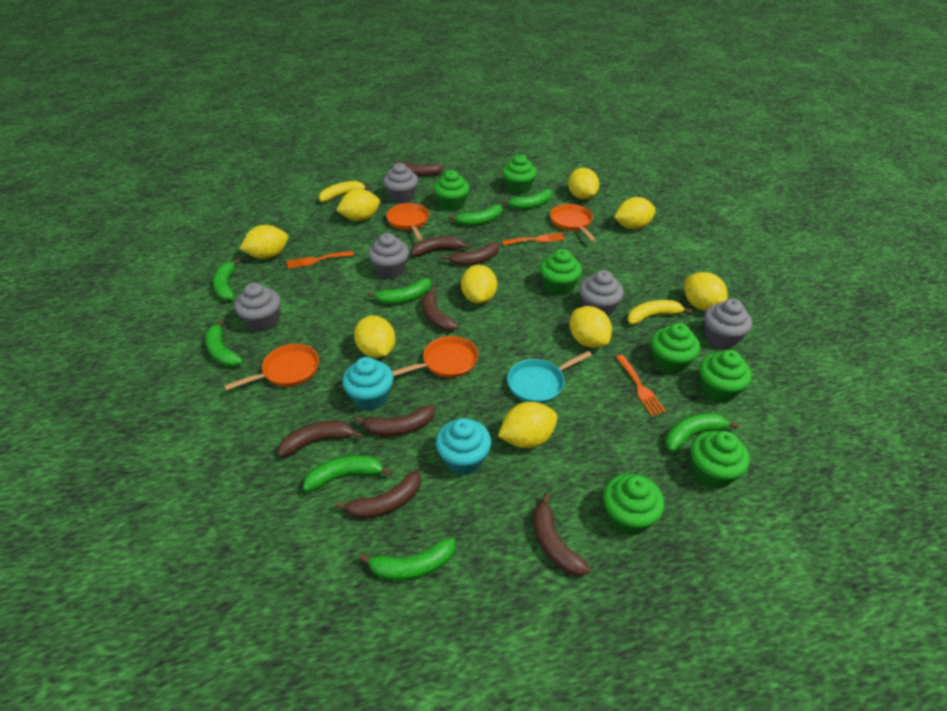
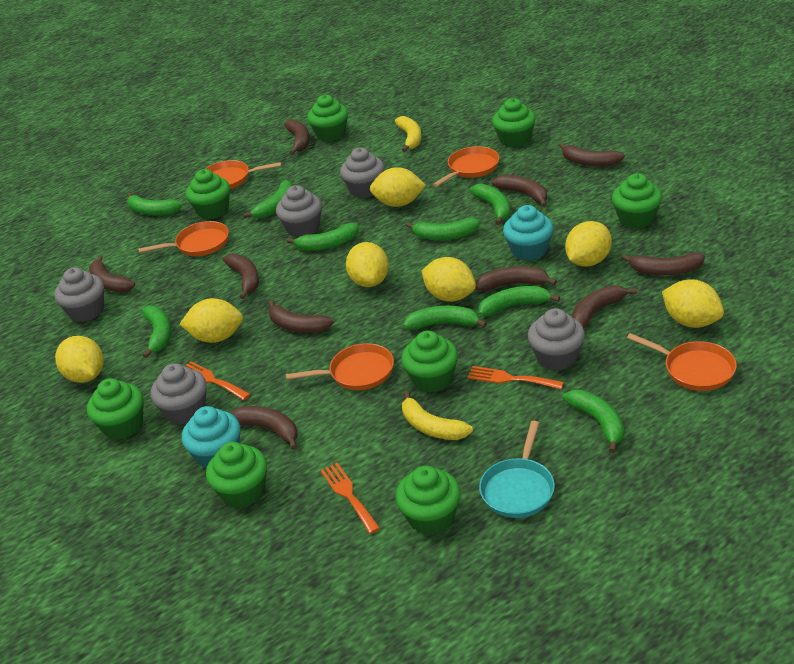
brown banana: [278,421,363,457] [335,471,421,519] [354,405,435,436] [394,160,444,176] [411,236,471,256] [422,287,458,331] [442,242,499,266] [533,493,590,576] = 8 -> [89,255,135,293] [223,254,259,299] [231,406,298,450] [268,300,334,333] [284,119,310,155] [476,266,557,291] [492,174,547,207] [559,143,625,167] [572,285,637,329] [621,253,705,275] = 10
green banana: [205,319,243,366] [213,258,240,301] [303,455,392,492] [359,537,455,580] [367,278,431,304] [449,205,502,225] [502,189,552,209] [666,413,739,452] = 8 -> [127,193,183,215] [142,306,171,358] [243,180,293,218] [287,223,359,251] [403,306,487,330] [406,218,480,240] [470,184,510,225] [479,286,560,316] [563,390,624,453] = 9
green cupcake: [434,170,470,211] [502,154,536,194] [540,249,582,296] [603,473,664,535] [651,323,700,374] [690,431,750,488] [699,350,752,403] = 7 -> [87,378,144,440] [186,169,230,219] [206,442,267,508] [307,95,348,142] [396,466,461,535] [401,330,458,393] [492,98,536,147] [612,173,662,228] = 8
orange pan: [224,344,319,390] [386,203,429,241] [392,336,478,378] [550,204,596,242] = 4 -> [138,221,229,256] [205,160,282,189] [286,343,394,390] [433,146,499,187] [627,333,737,391] = 5
yellow lemon: [240,225,288,259] [336,189,380,221] [354,316,395,358] [461,265,497,304] [498,402,558,448] [568,168,599,200] [570,306,612,348] [614,197,656,230] [685,272,728,311] = 9 -> [55,336,104,383] [180,298,243,343] [346,242,389,287] [370,167,426,207] [422,257,476,302] [565,221,612,267] [662,279,724,328] = 7

